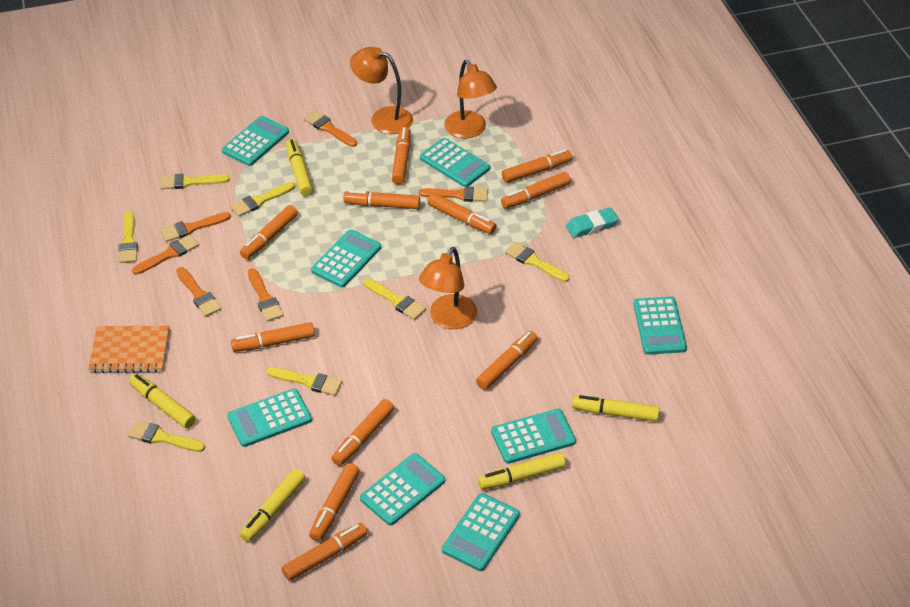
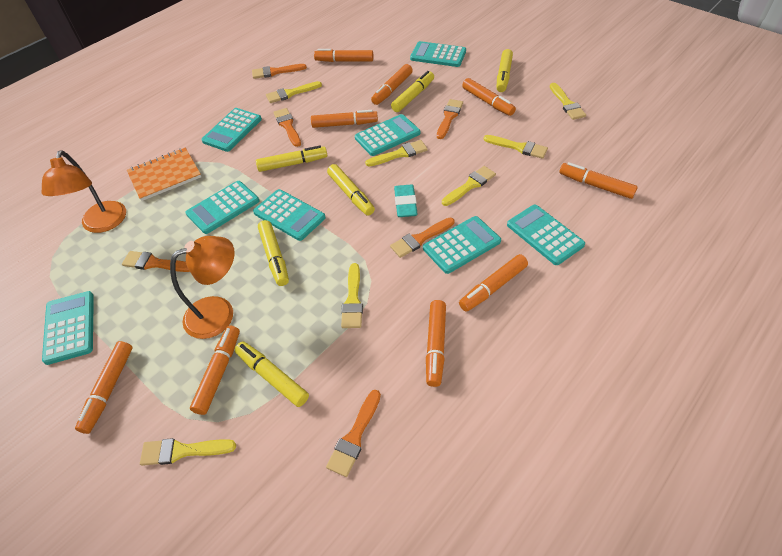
orange lamp: [350,47,413,134] [419,247,477,329] [444,60,497,139] = 3 -> [42,150,126,233] [170,236,235,339] = 2
orange marker: [231,322,315,352] [240,205,298,259] [282,523,367,581] [309,463,360,542] [331,399,394,466] [343,190,420,209] [392,127,411,184] [427,193,496,234] [476,331,538,390] [501,172,571,209] [502,149,572,183] = 11 -> [75,341,133,434] [190,326,240,415] [311,110,378,128] [314,49,373,62] [371,64,413,105] [426,300,446,387] [459,254,528,312] [462,78,516,116] [559,162,638,199] = 9
yellow marker: [129,373,196,428] [240,469,305,542] [286,139,313,196] [478,452,566,490] [572,395,660,421] = 5 -> [235,342,309,407] [256,145,327,172] [258,220,289,286] [327,164,375,216] [391,71,434,112] [497,49,513,92] = 6

